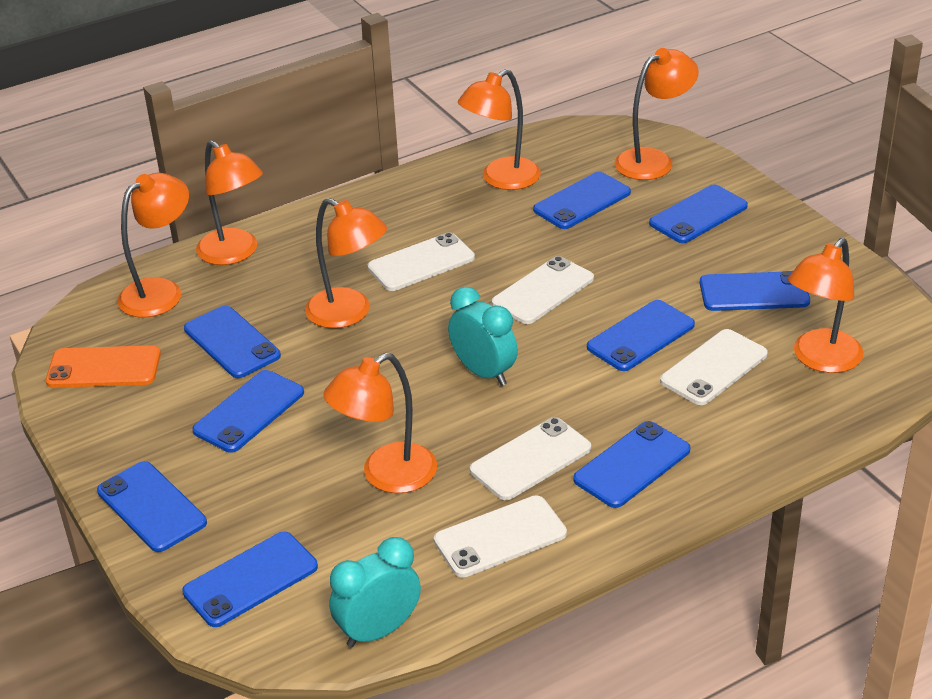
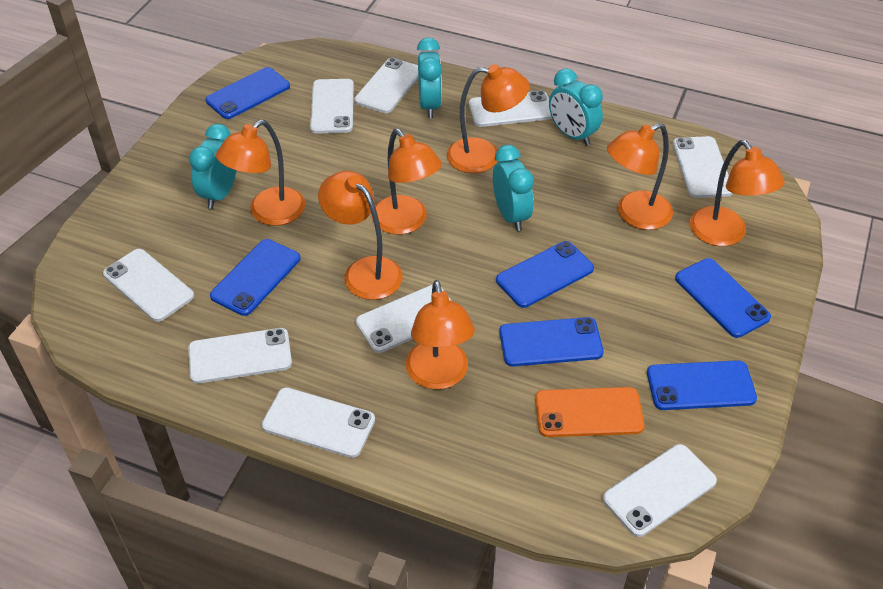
blue phone: [97,461,207,552] [182,531,318,627] [184,305,281,378] [192,370,304,453] [533,172,631,229] [573,421,691,508] [587,300,695,371] [649,185,748,243] [700,271,810,311] = 9 -> [205,67,290,119] [210,239,300,316] [496,241,594,308] [499,317,604,367] [647,360,757,410] [675,258,771,338] = 6
turquoise clock: [329,537,421,648] [448,287,518,386] = 2 -> [189,124,237,209] [417,37,442,118] [493,145,534,231] [549,68,603,146] = 4
white phone: [368,232,475,291] [434,495,567,578] [470,417,591,500] [492,256,594,324] [660,329,768,405] = 5 -> [103,249,194,322] [188,328,292,384] [262,387,375,458] [310,79,354,134] [354,58,418,113] [356,285,452,353] [469,90,552,127] [602,444,717,537] [673,136,733,198] = 9

